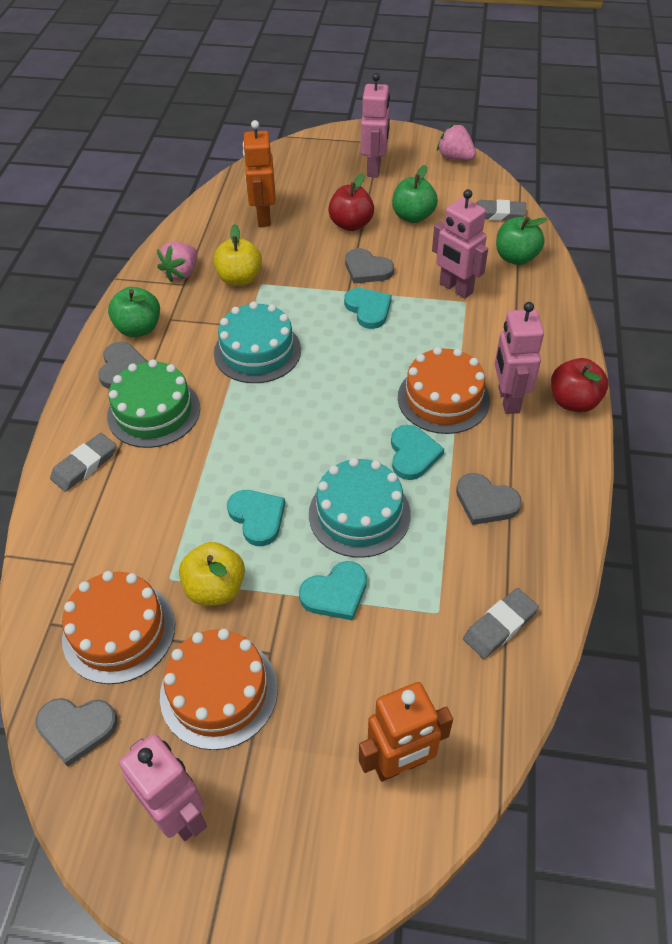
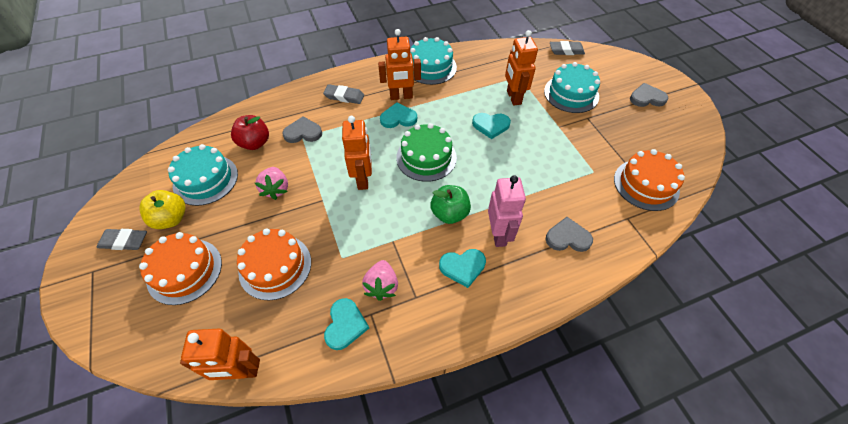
green apple: [108,287,160,337] [392,165,438,223] [496,217,547,265] = 3 -> [430,185,471,224] = 1
grey heart: [36,698,117,767] [98,342,148,389] [345,248,394,284] [456,473,522,525] = 4 -> [282,116,322,143] [545,217,593,252] [630,83,668,107] = 3
orange robot: [243,120,276,227] [359,682,453,782] = 2 -> [180,329,260,380] [342,116,372,190] [378,29,421,100] [505,30,538,105] = 4
pink robot: [119,734,207,841] [361,73,390,178] [432,189,488,298] [495,302,544,414] = 4 -> [488,176,526,247] = 1
red apple: [328,173,374,231] [551,358,608,412] = 2 -> [231,115,269,150] = 1
turquoise cake: [214,301,301,383] [309,457,411,558] = 2 -> [168,144,238,206] [410,37,457,85] [544,62,600,113] = 3
yellow apple: [179,542,245,606] [213,224,262,286] = 2 -> [139,190,186,229] = 1

